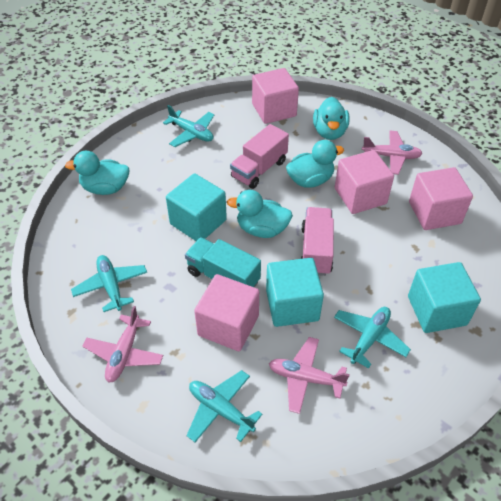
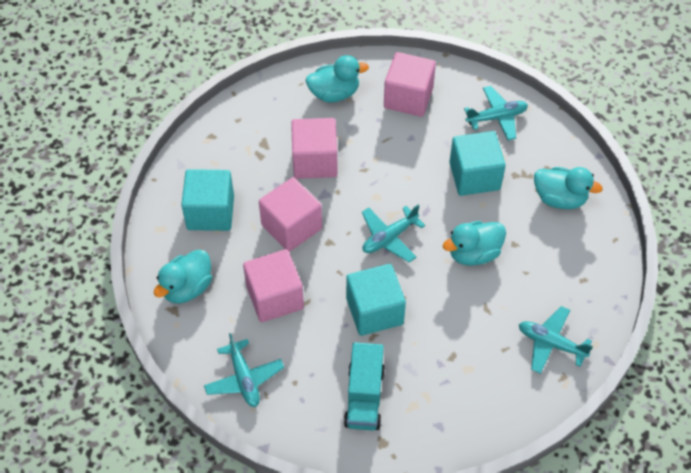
pink plane: [82,306,163,383] [269,337,350,414] [362,131,423,175] = 3 -> none = 0
pink truck: [230,124,289,189] [301,207,334,276] = 2 -> none = 0

